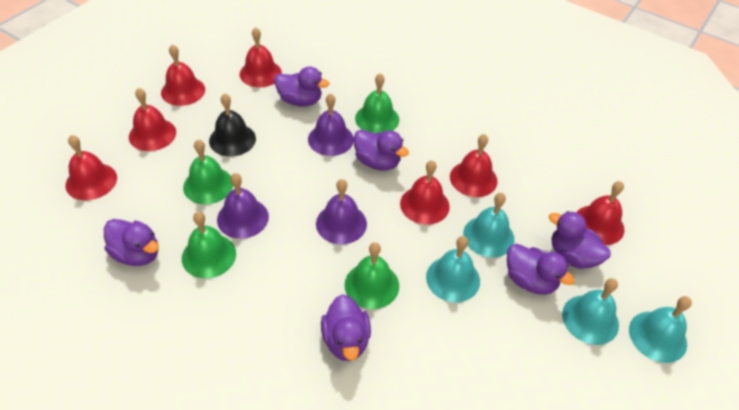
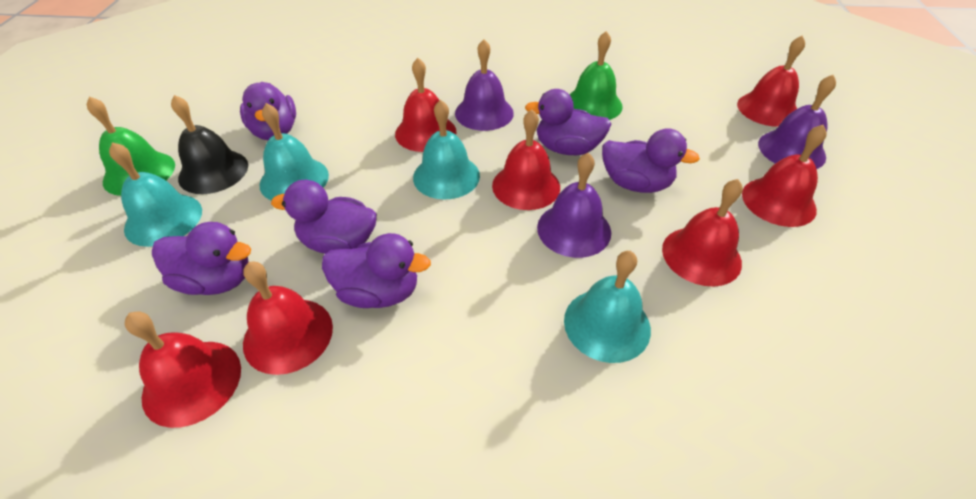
green bell: [182,212,236,279] [183,140,233,204] [345,242,399,309] [355,73,399,134] = 4 -> [87,97,175,196] [569,31,623,120] = 2

